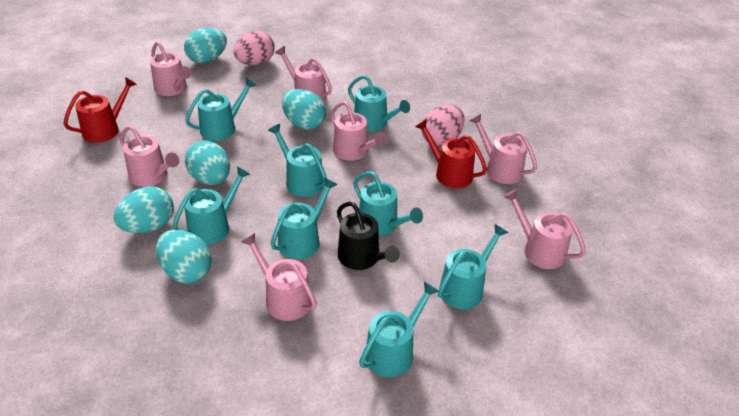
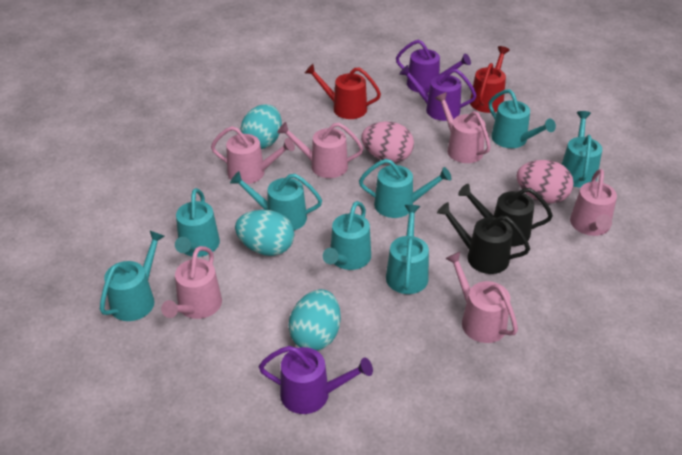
black watering can: [337,201,400,270] = 1 -> [437,202,530,274] [458,184,553,246] = 2
pink watering can: [120,125,180,187] [150,41,191,96] [241,233,317,321] [275,46,332,103] [330,101,387,161] [469,114,537,184] [504,189,586,269] = 7 -> [161,246,222,319] [211,126,295,184] [277,122,363,178] [435,92,491,163] [445,252,518,343] [570,169,617,236] = 6
purple watering can: none = 0 -> [259,346,373,414] [396,40,471,93] [399,65,477,121] = 3
turquoise egg: [114,186,174,233] [156,229,212,284] [184,28,227,64] [185,140,230,185] [282,89,326,130] = 5 -> [235,210,294,256] [240,104,282,149] [288,289,341,351] = 3

